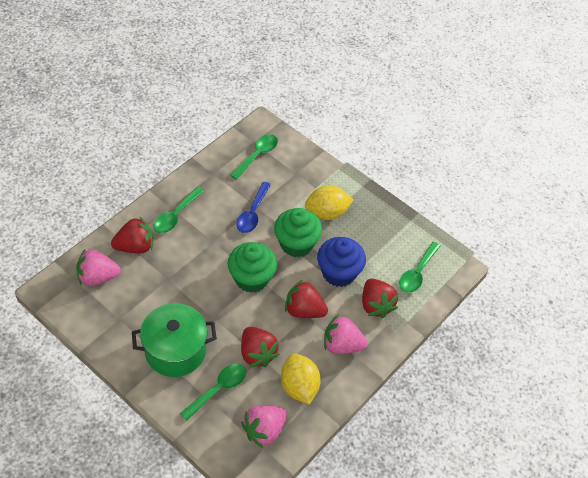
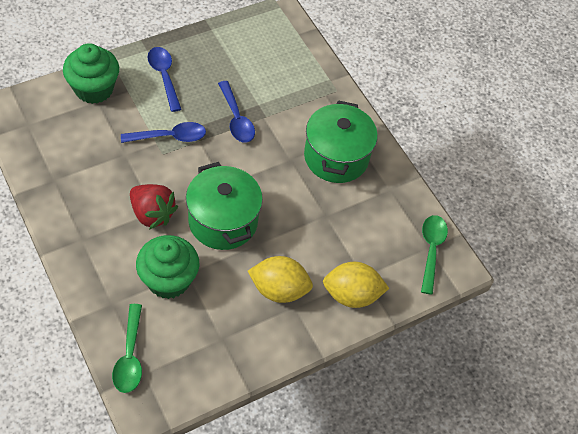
blue cupcake: [317,237,366,287] = 1 -> none = 0
blue spoon: [236,182,271,233] = 1 -> [121,122,206,143] [147,47,181,112] [218,81,255,143] = 3
green pot: [132,303,217,377] = 1 -> [186,162,263,250] [304,100,378,183] = 2
green spoon: [153,187,204,233] [180,364,246,421] [230,134,278,180] [399,242,440,293] = 4 -> [112,304,142,393] [421,215,448,295] = 2
pink strawberry: [76,248,121,286] [241,405,287,449] [324,314,368,354] = 3 -> none = 0
red strawberry: [111,216,153,253] [241,327,279,367] [285,280,328,318] [362,279,399,318] = 4 -> [130,184,178,230] = 1

